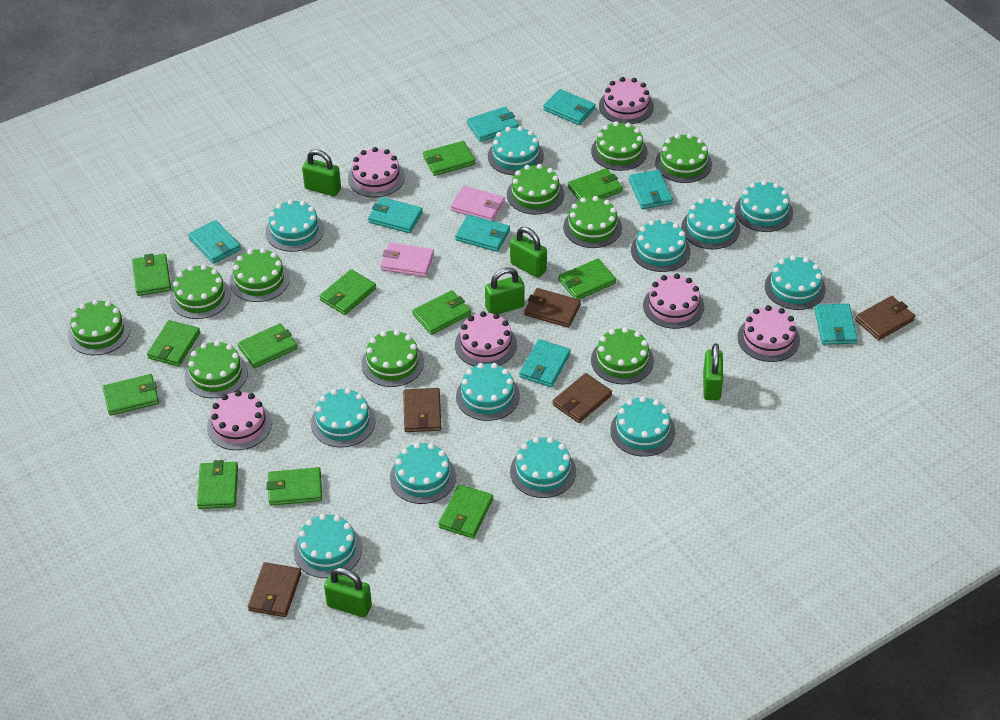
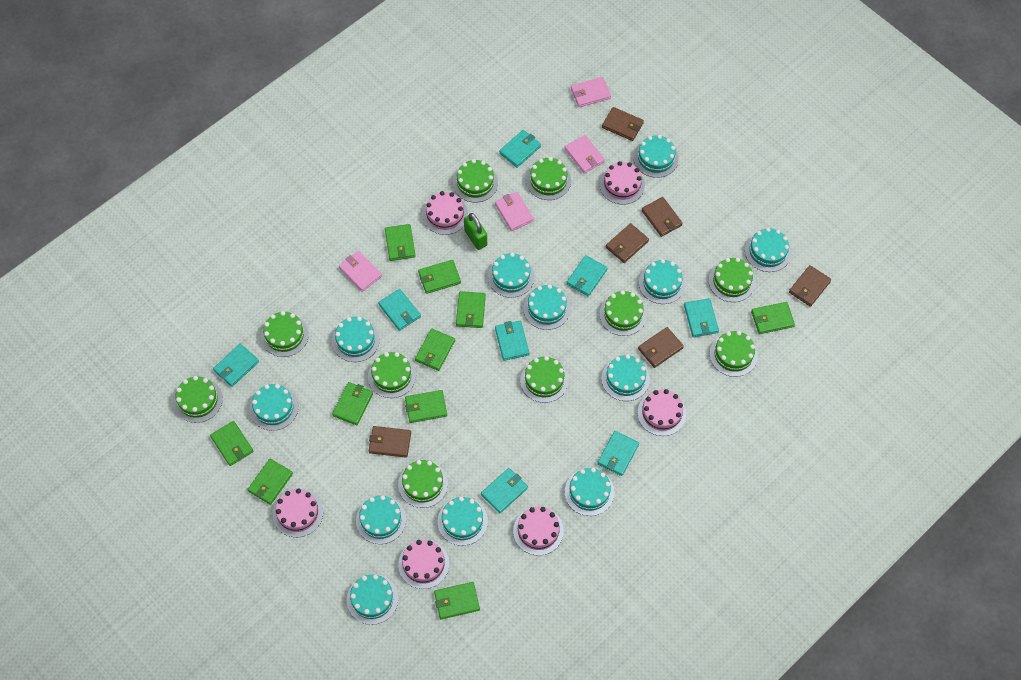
brown wallet: [248,562,302,617] [403,388,441,432] [524,288,581,328] [552,373,612,423] [855,296,915,340] = 5 -> [369,426,411,457] [602,107,644,141] [606,223,649,263] [638,327,684,368] [641,197,683,237] [789,265,831,307] = 6
green padlock: [302,149,341,196] [324,567,372,617] [485,267,525,314] [510,227,547,278] [703,343,723,400] = 5 -> [464,213,487,250] = 1
green wallet: [102,374,159,416] [132,253,171,296] [147,320,200,366] [197,460,238,509] [238,323,297,368] [266,467,322,506] [319,269,376,315] [412,291,471,335] [423,141,475,176] [438,484,493,538] [558,258,616,299] [568,168,623,200] = 12 -> [210,421,254,466] [247,459,293,505] [332,382,373,425] [385,224,415,261] [405,390,447,423] [415,328,455,371] [418,260,461,294] [434,582,480,620] [456,291,486,328] [751,302,795,334] = 10
pink wallet: [380,243,434,277] [450,185,505,221] = 2 -> [339,251,382,292] [495,192,534,231] [564,135,605,173] [571,77,611,107] = 4

